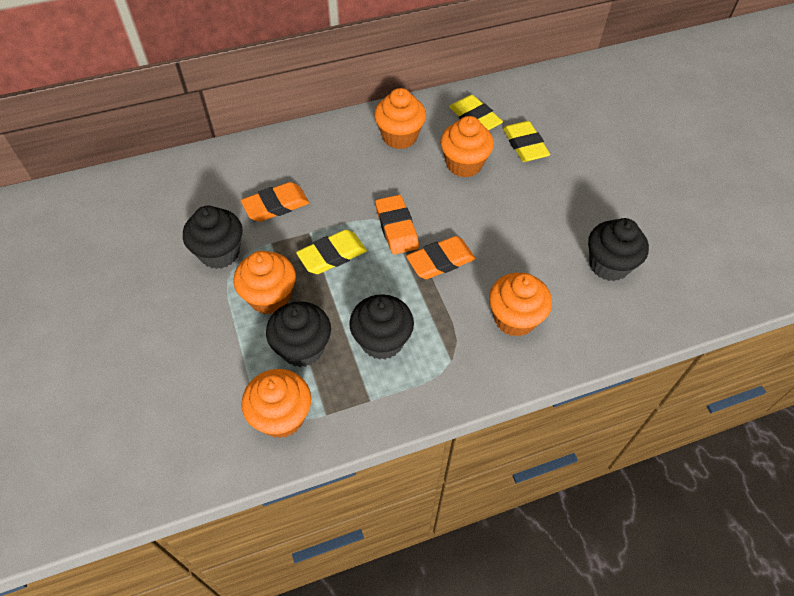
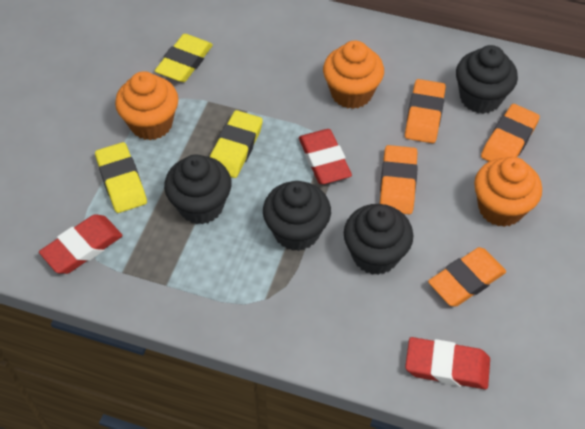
orange cupcake: [233,251,296,315] [241,369,311,438] [374,88,426,149] [440,116,494,177] [489,273,552,337] = 5 -> [115,71,178,140] [323,41,384,109] [474,157,542,227] = 3
orange eraser: [241,182,309,222] [375,195,419,255] [406,236,476,279] = 3 -> [380,145,418,214] [405,79,446,143] [428,247,506,307] [481,104,540,161] = 4
red eraser: none = 0 -> [39,214,123,274] [299,129,352,184] [405,337,490,389] = 3

